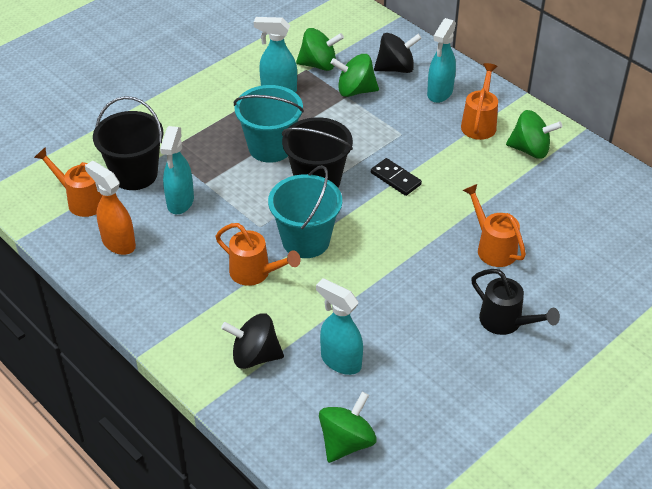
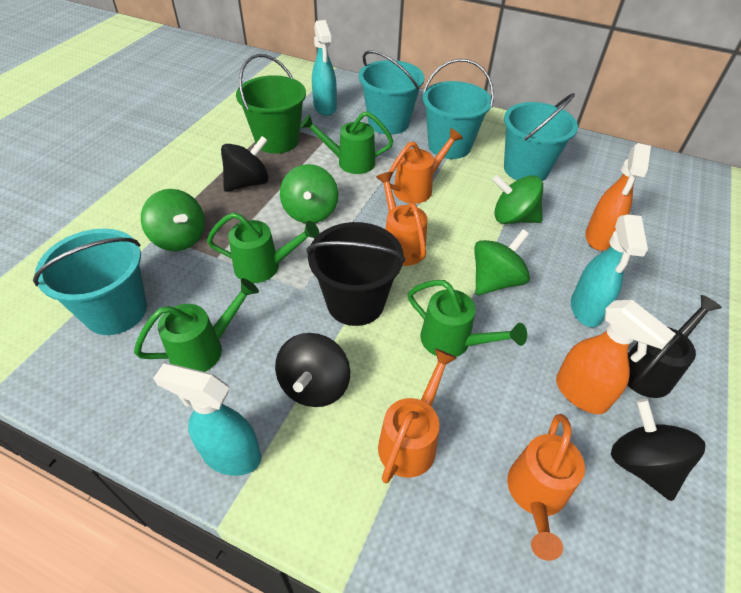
black bucket: [93,96,164,190] [282,117,353,188] = 2 -> [306,222,405,326] = 1
black domino: [371,158,422,196] = 1 -> none = 0
black spinning top: [221,313,284,369] [374,33,422,73] = 2 -> [221,136,269,192] [275,333,350,407] [611,399,705,501] = 3
green bucket: none = 0 -> [236,54,306,154] = 1
green watering can: none = 0 -> [134,278,259,372] [207,212,320,283] [301,111,393,174] [408,280,527,357] = 4
orange spray bottle: [85,161,136,255] = 1 -> [556,300,676,414] [585,143,651,251] = 2
turquoise bucket: [234,85,304,163] [268,165,342,258] = 2 -> [33,229,147,335] [359,50,424,135] [423,59,494,159] [504,93,578,181] = 4
turquoise spray bottle: [160,126,194,214] [254,17,297,93] [316,278,363,375] [427,18,456,103] = 4 -> [153,363,261,476] [312,20,337,116] [571,215,648,327] = 3

